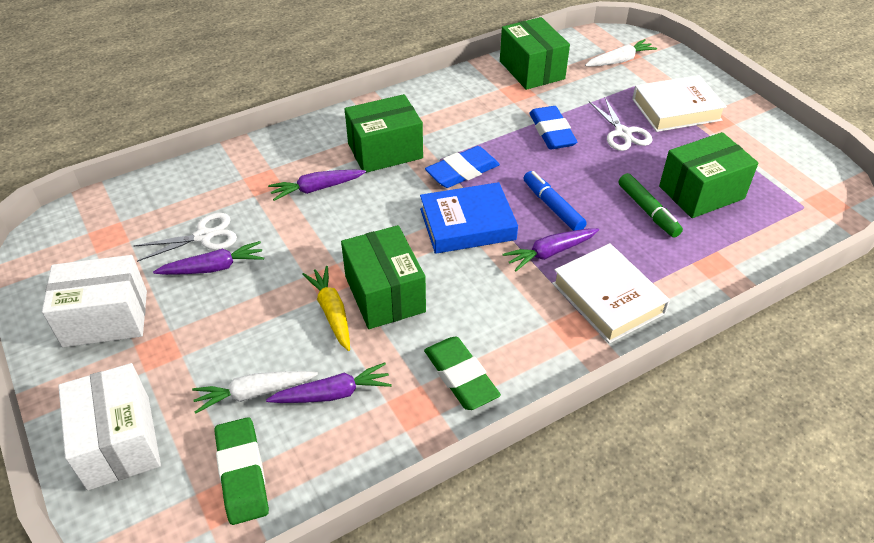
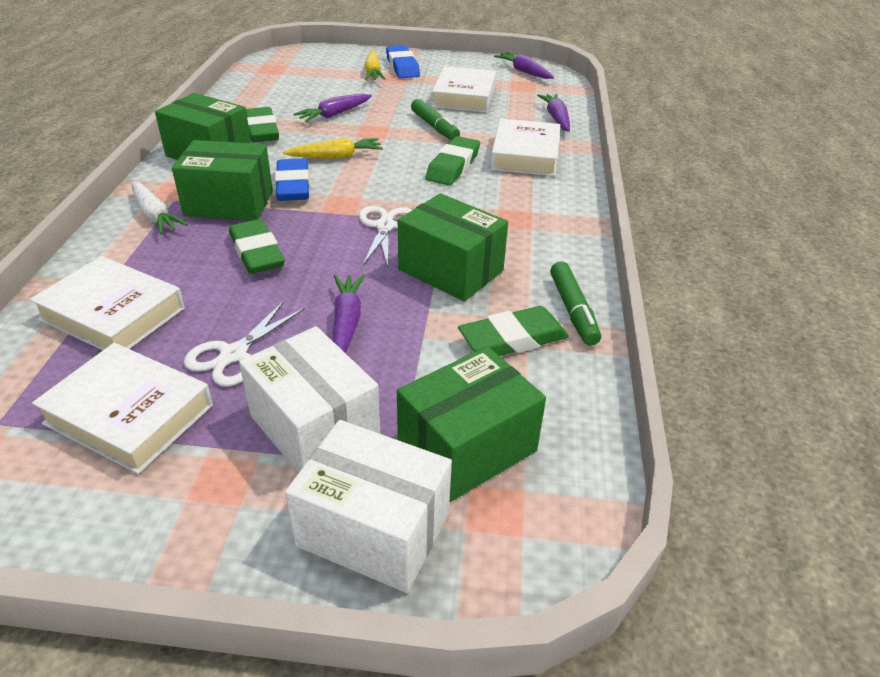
blue book: [420,182,518,254] = 1 -> none = 0
blue marker: [523,171,587,231] = 1 -> none = 0
green eraser: [215,417,269,525] [424,336,501,410] = 2 -> [229,219,285,274] [246,107,279,142] [426,136,480,185] [458,306,569,356] = 4
green marker: [618,173,683,238] = 1 -> [411,99,460,140] [550,261,601,346] = 2
white book: [552,243,670,344] [632,75,727,132] = 2 -> [30,256,185,350] [32,343,213,474] [432,66,496,112] [491,119,560,176] = 4
white carrot: [192,371,318,413] [585,39,657,67] = 2 -> [131,181,188,234] = 1
yellow carrot: [302,266,350,351] = 1 -> [283,138,383,159] [365,50,385,80] = 2

